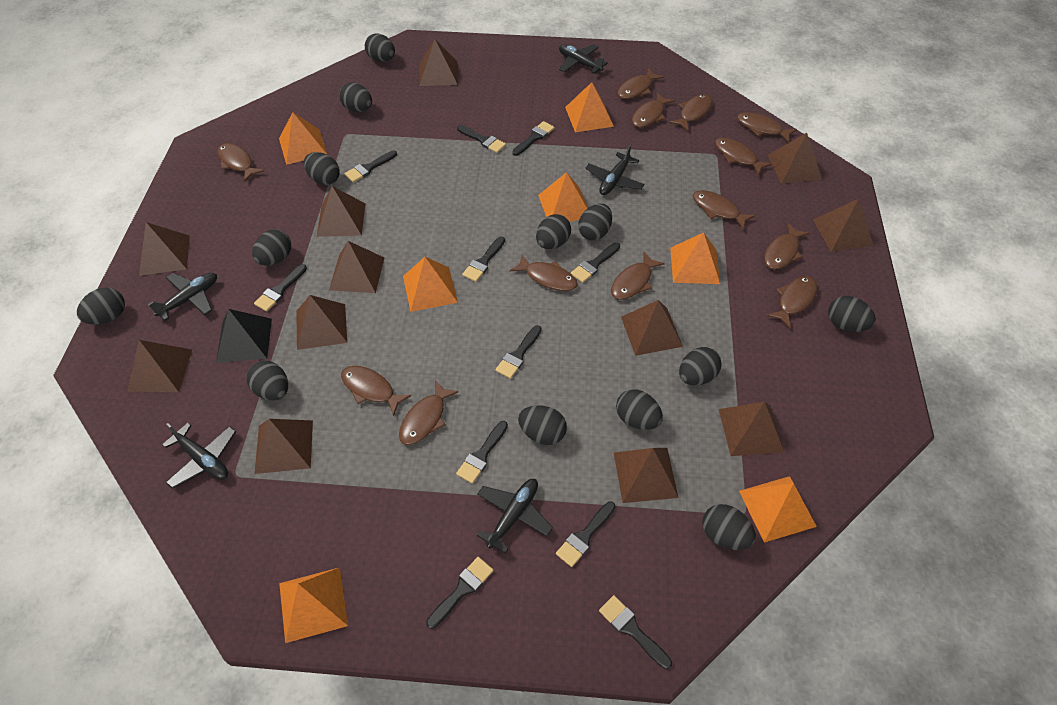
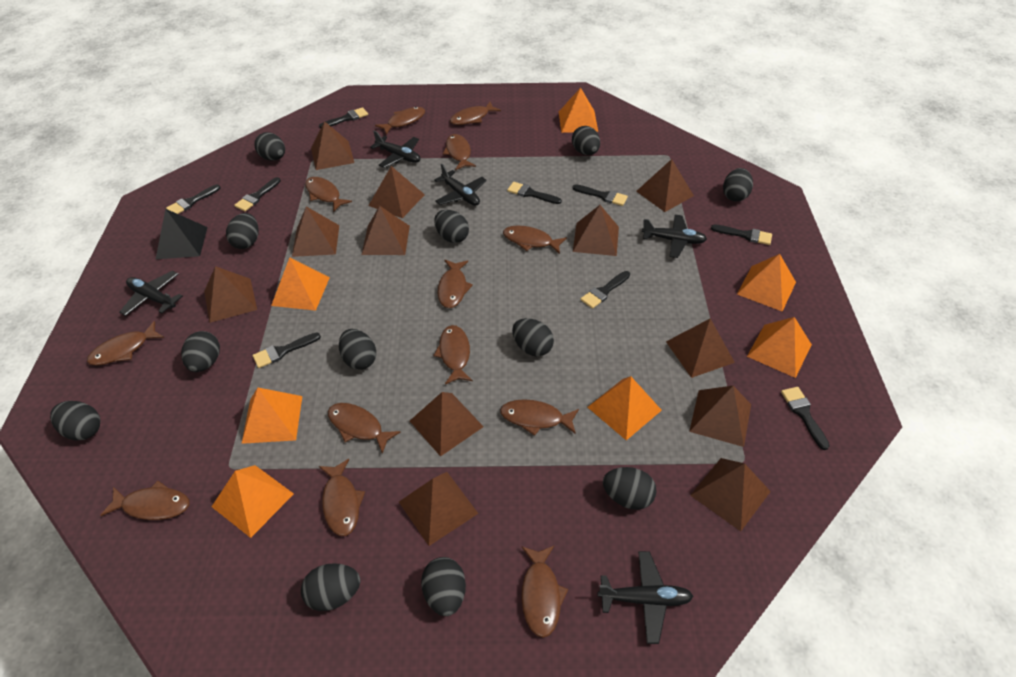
black brush: [254,264,307,312] [345,150,397,183] [426,557,494,629] [456,421,508,484] [457,125,506,153] [462,236,505,282] [495,325,542,379] [512,121,554,156] [556,501,616,567] [571,242,620,283] [599,595,672,669] = 11 -> [166,185,221,214] [234,177,281,211] [252,332,321,368] [319,107,368,128] [507,182,562,204] [572,184,628,206] [580,271,630,309] [711,225,772,245] [781,387,830,450] = 9
black egg: [77,288,125,324] [247,361,288,401] [252,229,291,266] [304,152,340,185] [339,83,372,112] [365,34,395,62] [518,405,567,445] [536,214,571,249] [578,204,612,240] [616,389,663,430] [679,347,722,386] [702,504,756,550] [828,296,876,332] = 13 -> [50,401,100,440] [181,331,220,372] [226,213,259,249] [254,132,285,161] [301,563,360,611] [339,329,376,370] [421,557,466,616] [434,210,469,243] [512,318,554,357] [572,126,600,155] [603,467,657,510] [723,168,753,202] = 12

